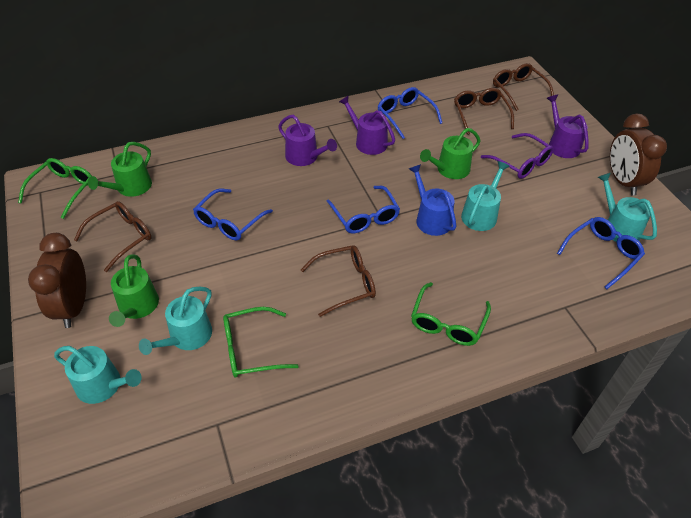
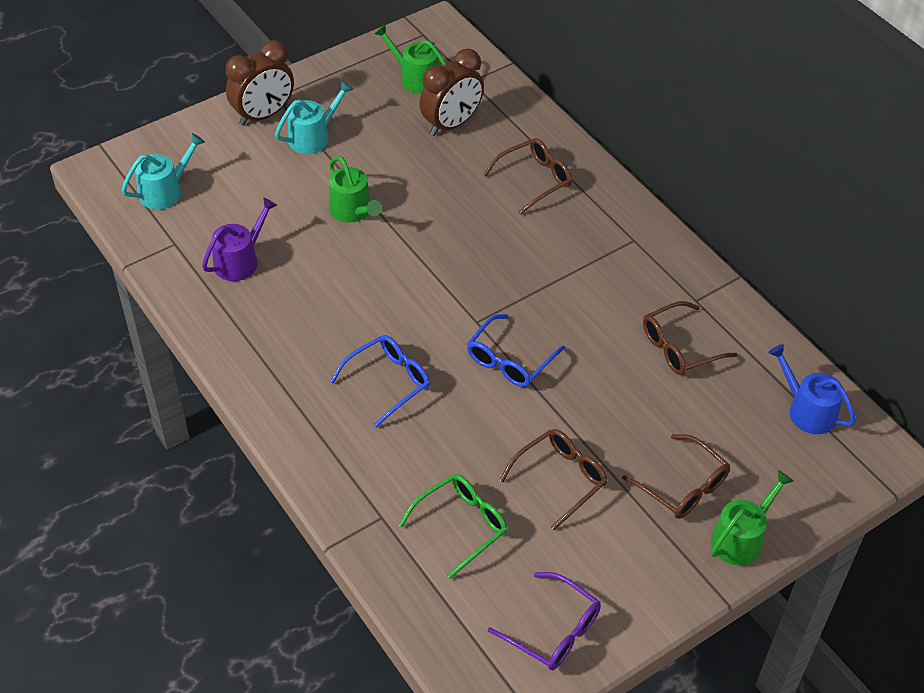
blue glasses: [193,189,273,241] [327,186,400,233] [378,87,442,139] [557,217,645,289] = 4 -> [330,335,430,428] [467,314,565,387] = 2
green glasses: [18,158,92,219] [223,307,299,377] [411,282,491,346] = 3 -> [399,474,508,579] = 1
purple watering can: [278,115,337,166] [339,95,395,155] [547,95,589,158] = 3 -> [202,197,277,281] = 1
turquoise watering can: [54,346,142,404] [139,287,212,355] [461,161,510,231] [598,173,657,242] = 4 -> [122,133,205,210] [275,81,353,154] = 2

